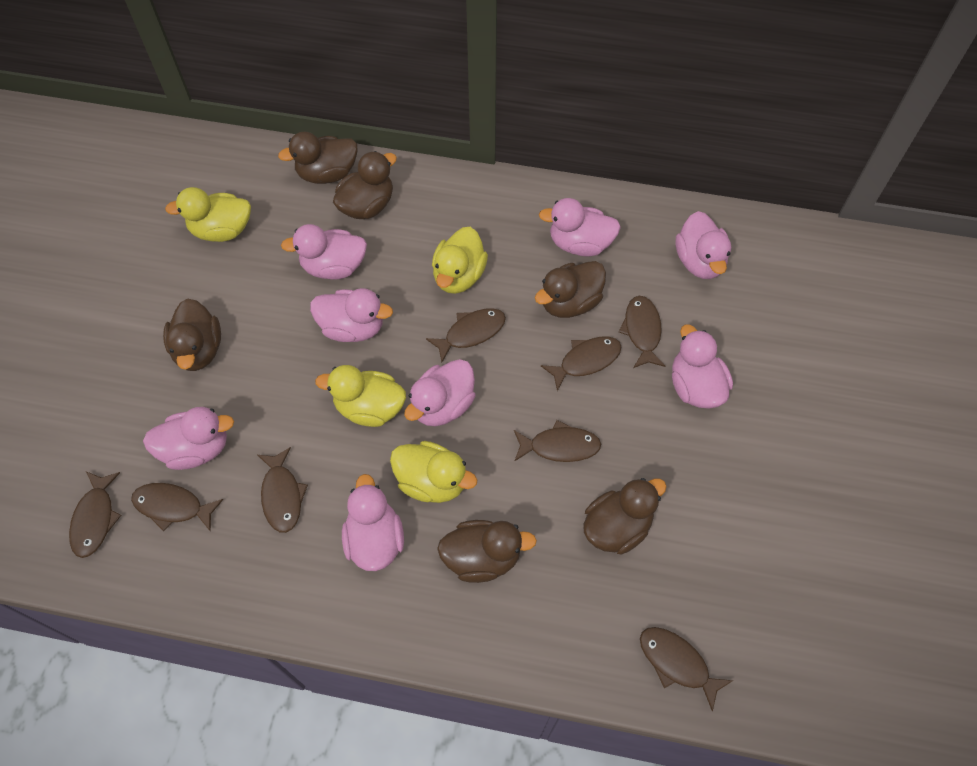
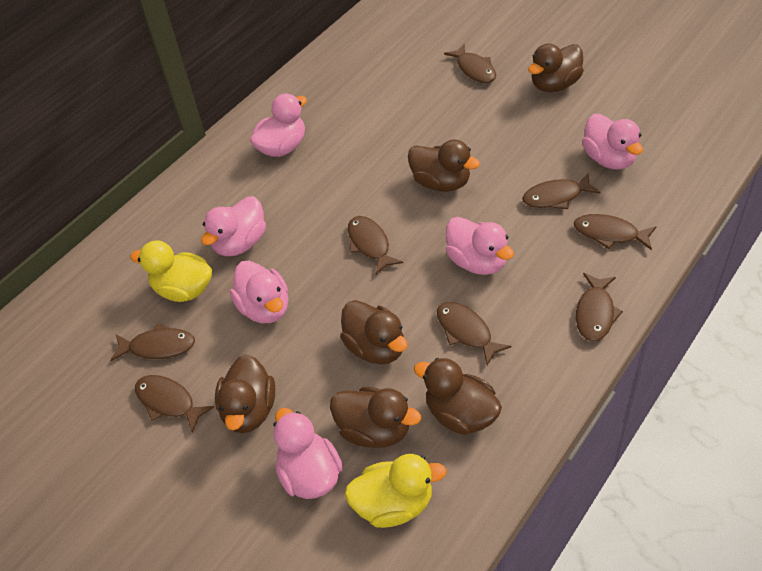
pink duck: [143,407,234,470] [281,224,367,280] [310,288,393,342] [342,474,404,571] [404,359,476,426] [539,198,621,257] [672,324,733,409] [676,211,731,279] = 8 -> [201,196,266,256] [230,261,288,323] [250,93,307,157] [274,408,343,499] [446,217,514,275] [582,114,643,170] = 6
yellow duck: [165,187,251,242] [315,365,406,427] [390,441,477,503] [432,227,488,294] = 4 -> [130,240,212,302] [345,454,447,528] = 2

